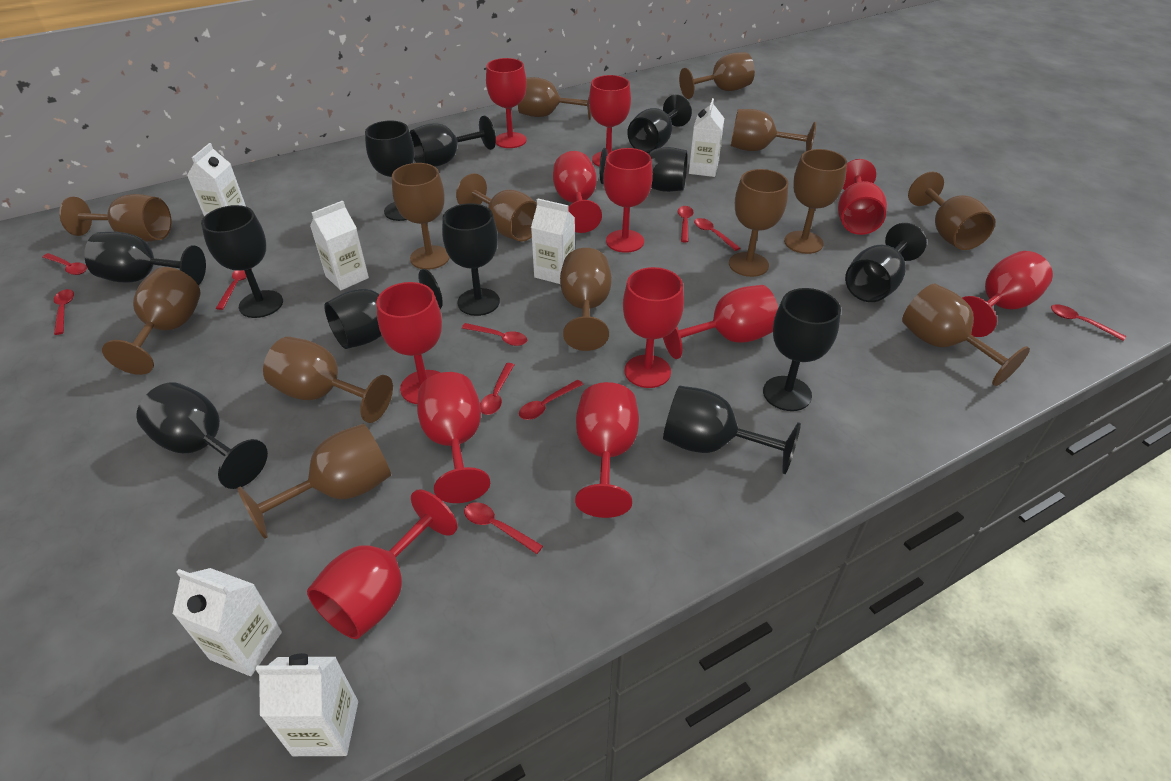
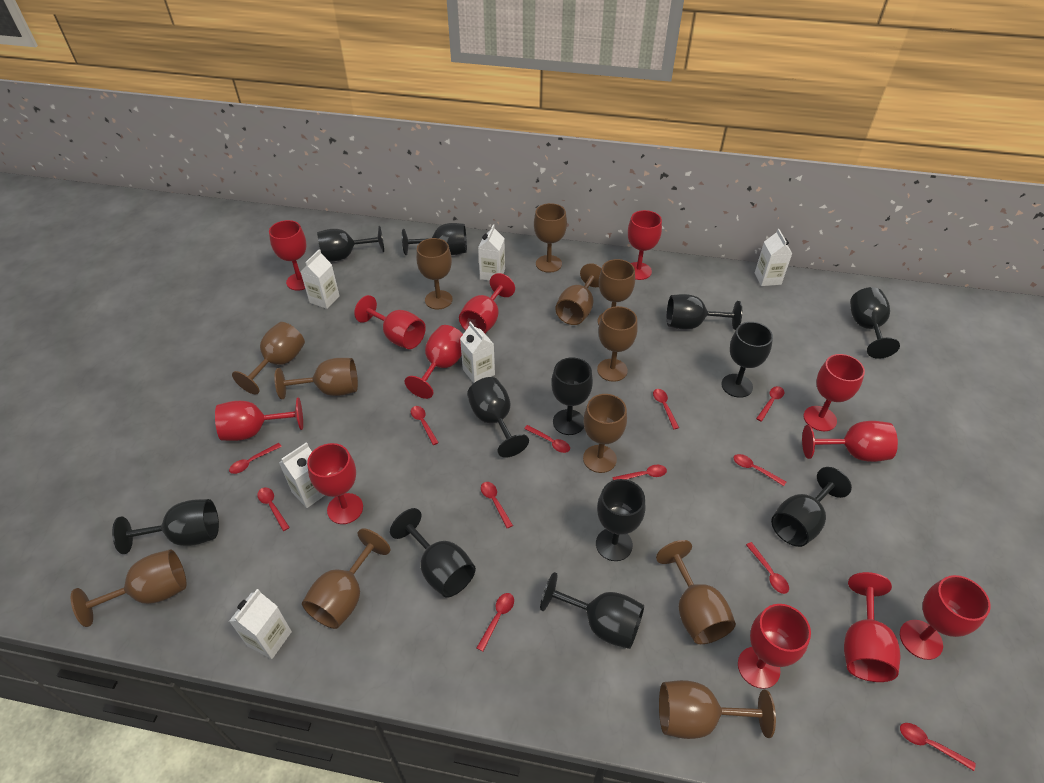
brown goblet: [59,194,171,242] [102,267,201,375] [237,423,391,539] [263,337,393,423] [392,163,450,270] [456,173,537,242] [518,77,592,120] [560,248,612,351] [679,52,755,99] [729,169,788,277] [731,109,816,151] [784,149,847,254] [902,284,1030,386] [908,172,995,250] = 14 -> [71,549,187,627] [232,322,305,394] [274,358,358,399] [302,528,390,629] [416,238,453,309] [534,203,567,273] [555,263,602,325] [583,394,627,473] [597,306,638,382] [598,259,635,325] [656,540,736,644] [659,680,776,739] = 12
red spoon: [42,253,87,275] [54,289,74,335] [215,268,252,310] [462,323,527,346] [464,502,543,554] [480,363,514,415] [519,380,583,420] [678,206,694,243] [694,218,740,251] [1051,304,1126,341] = 10 -> [229,443,282,474] [257,487,290,531] [411,406,439,445] [477,593,514,652] [481,482,513,528] [524,425,570,453] [612,465,667,480] [653,389,679,429] [734,454,786,486] [746,542,789,594] [756,386,784,422] [900,723,976,771] = 12

